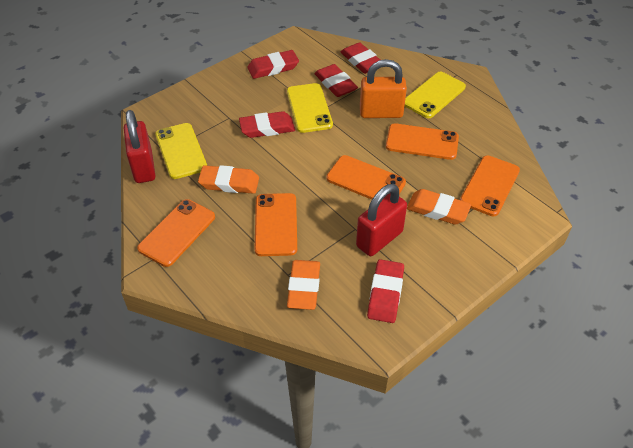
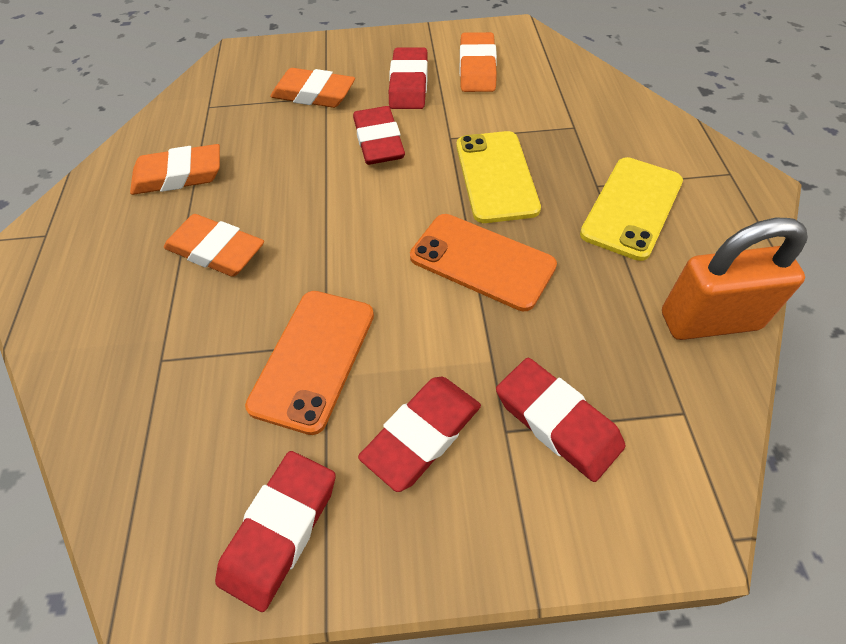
orange eraser: [198,165,259,194] [287,260,320,310] [407,189,471,225] = 3 -> [130,144,220,195] [164,214,264,277] [270,68,355,108] [460,32,497,92] = 4
orange phone: [137,199,215,267] [255,193,297,256] [326,155,406,200] [386,123,459,160] [460,155,520,216] = 5 -> [245,291,374,435] [410,214,557,311] = 2
red padlock: [124,110,156,183] [356,184,407,256] = 2 -> none = 0
yellow phone: [155,123,207,179] [287,83,333,133] [405,72,466,118] = 3 -> [456,131,541,223] [580,157,683,261] = 2

